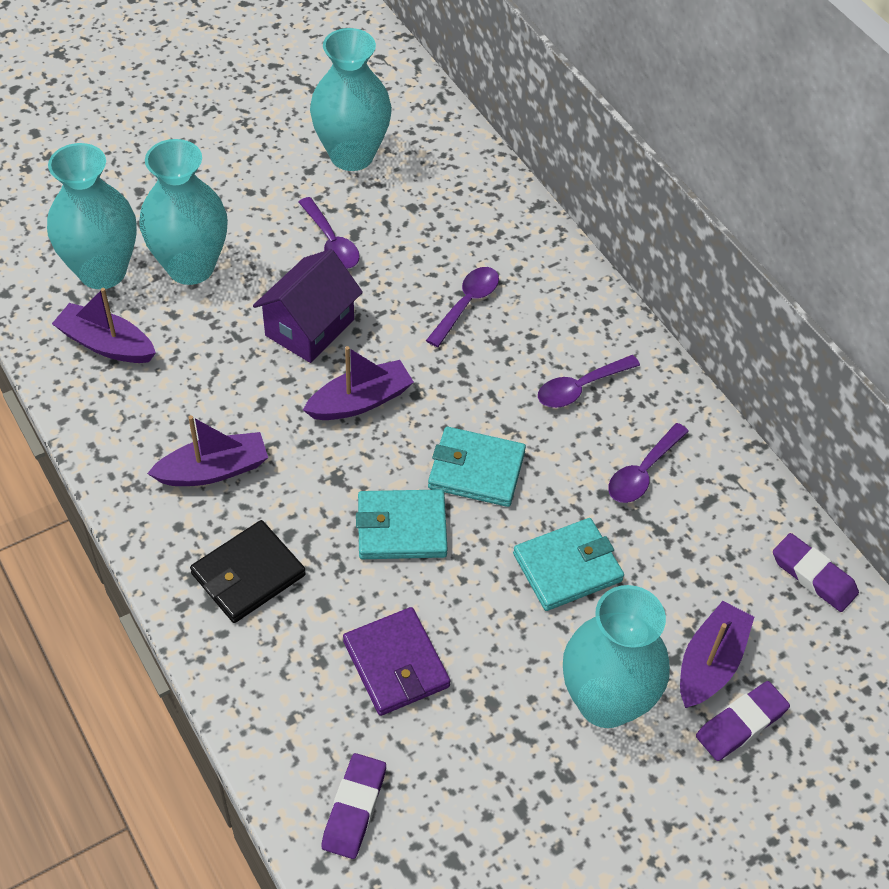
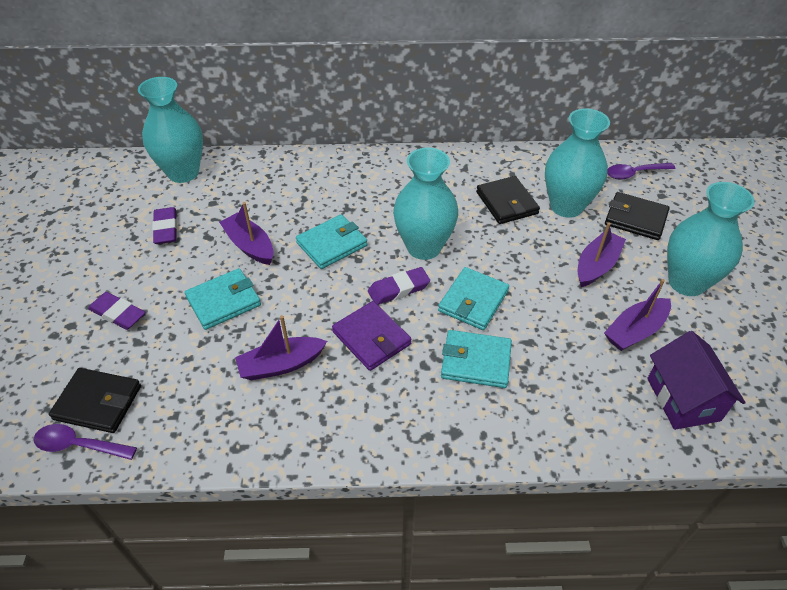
black wallet: [190,520,306,623] = 1 -> [49,368,141,433] [476,176,540,224] [605,192,670,240] = 3
purple spoon: [299,197,360,269] [426,267,499,347] [538,355,640,408] [608,423,689,503] = 4 -> [34,424,137,460] [607,163,676,180] = 2
turquoise wallet: [356,489,448,559] [428,427,526,507] [513,518,624,611] = 3 -> [185,268,261,330] [296,214,368,269] [438,267,509,330] [441,330,512,388] = 4

